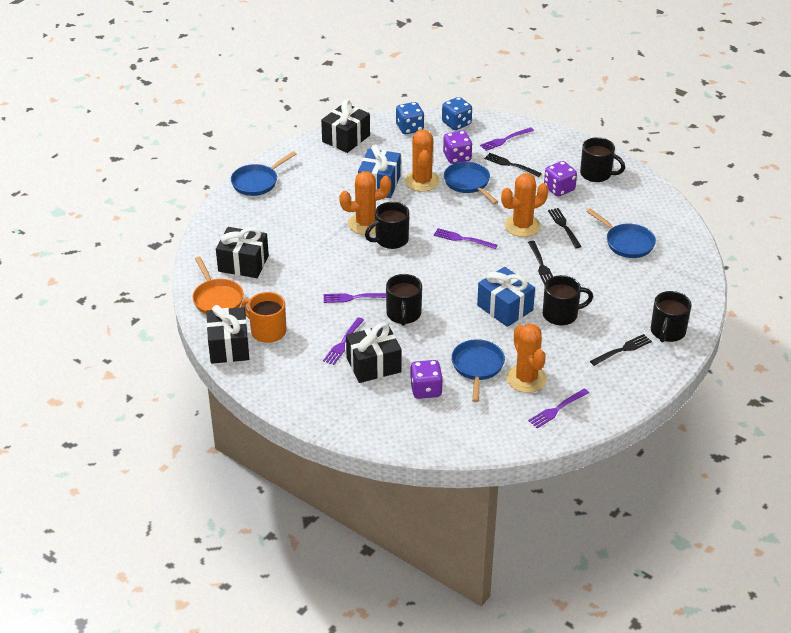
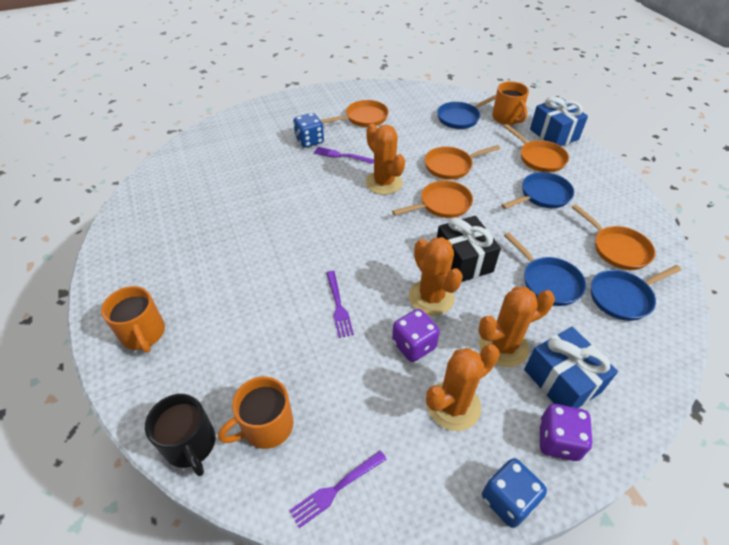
black fork: [484,153,542,177] [528,241,553,285] [548,208,582,248] [590,334,652,366] = 4 -> none = 0
black gift: [206,305,249,364] [216,227,269,278] [321,100,370,153] [346,323,402,383] = 4 -> [437,216,501,282] = 1
black mug: [365,202,409,249] [386,274,422,326] [543,275,593,325] [580,137,625,182] [651,291,692,342] = 5 -> [145,394,216,476] = 1
orange mug: [241,292,287,343] = 1 -> [101,286,165,353] [218,377,294,449] [492,81,529,125] = 3
orange pan: [192,256,244,314] = 1 -> [321,100,389,127] [392,180,473,218] [425,145,500,180] [504,124,569,173] [572,204,655,270] = 5
purple dice: [410,360,443,399] [443,131,472,164] [544,161,577,196] = 3 -> [392,309,440,362] [539,404,593,461] = 2
purple fork: [323,317,364,365] [324,293,386,303] [434,228,498,249] [480,127,534,151] [528,388,589,428] = 5 -> [289,450,387,528] [314,147,374,164] [326,271,354,338] = 3

